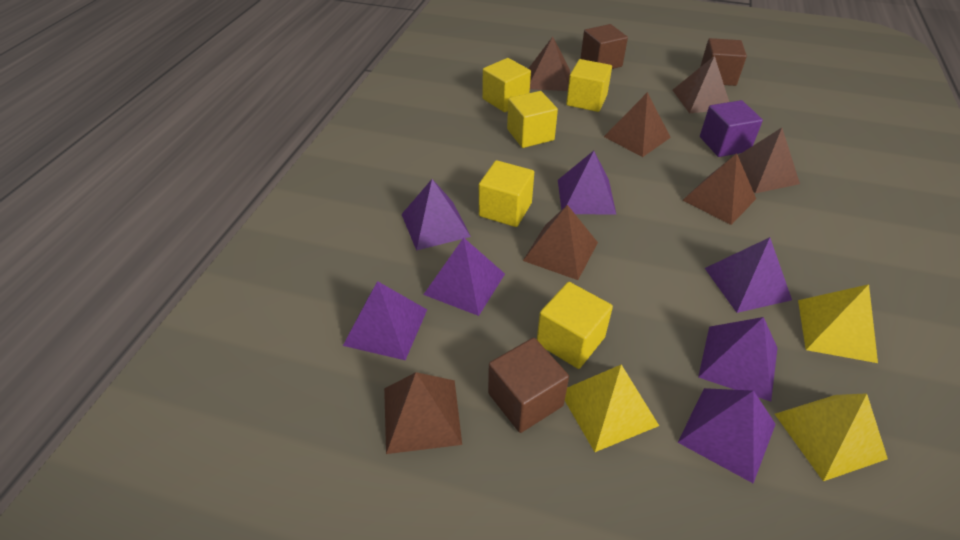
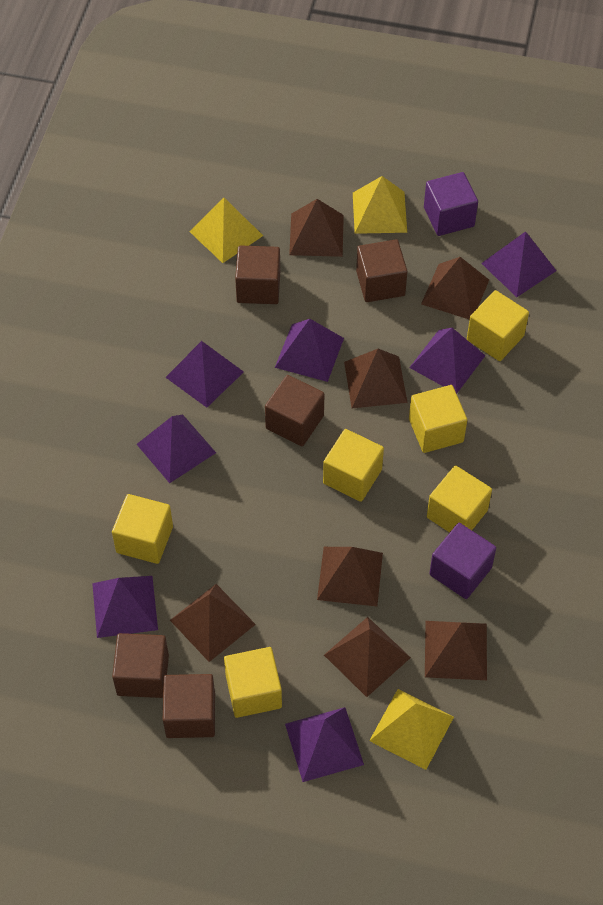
brown cube: [488,338,569,433] [581,24,628,69] [700,38,747,86] = 3 -> [112,633,169,698] [163,674,215,738] [235,245,280,304] [265,375,324,446] [356,239,407,302] = 5
purple cube: [700,100,763,157] = 1 -> [424,172,478,236] [429,523,496,599] = 2
yellow cube: [479,160,534,227] [483,58,531,112] [507,91,558,148] [537,282,613,369] [566,59,612,112] = 5 -> [112,494,173,564] [224,647,282,718] [323,429,384,502] [409,385,467,453] [427,465,492,533] [467,290,529,361] = 6

